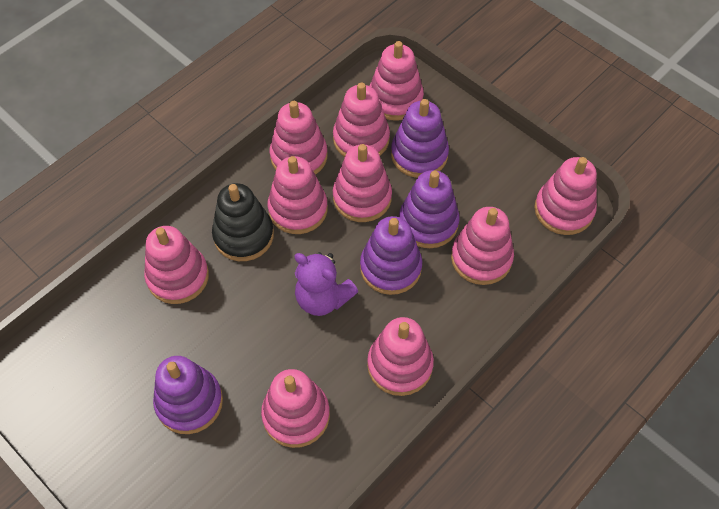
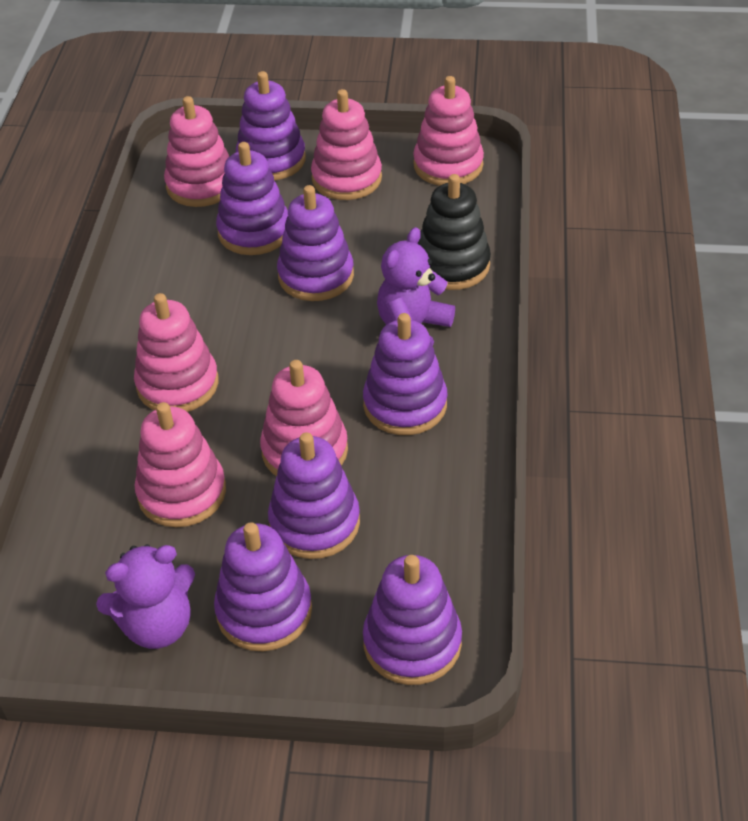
pink stacking toy: [144,226,209,304] [261,369,330,448] [267,156,328,234] [270,101,328,175] [333,82,390,157] [333,144,392,222] [367,317,434,396] [370,41,424,121] [451,207,514,285] [534,157,597,235] = 10 -> [134,293,218,412] [135,402,226,527] [164,96,229,207] [260,360,348,476] [311,89,382,200] [413,76,484,186] = 6
purple stacking toy: [153,356,223,434] [360,216,422,295] [391,99,449,178] [399,170,460,248] = 4 -> [214,522,312,651] [216,142,288,255] [236,71,306,180] [268,432,360,559] [277,185,354,301] [363,313,448,435] [363,555,462,685] = 7
purple teddy bear: [294,252,358,316] = 1 -> [96,544,195,649] [377,227,455,345] = 2

